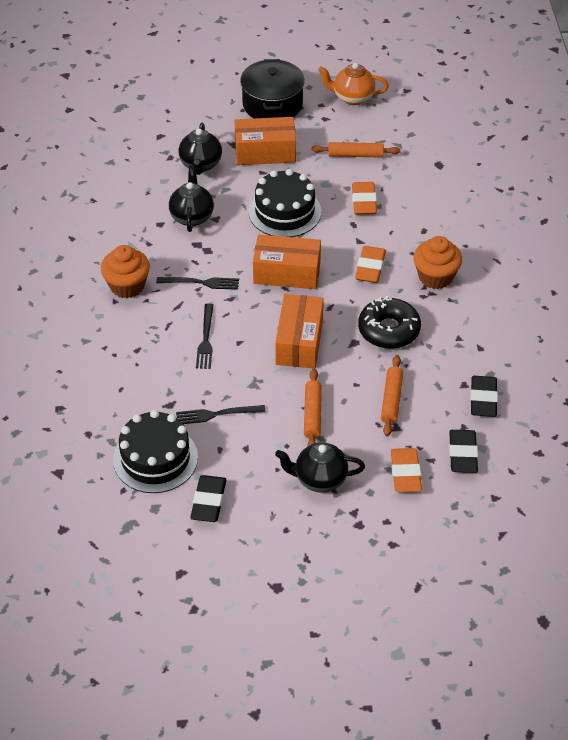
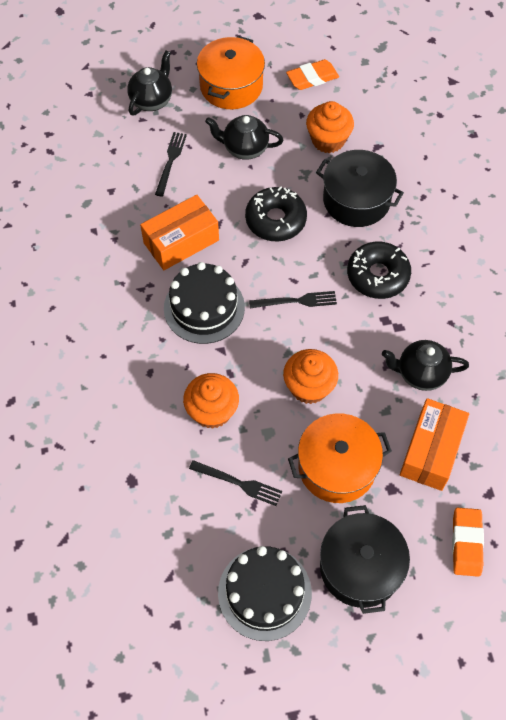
black donut: [358,296,421,349] = 1 -> [245,186,307,241] [347,241,411,299] = 2
black eraser: [190,475,226,522] [449,430,478,473] [470,376,498,417] = 3 -> none = 0
black pot: [240,59,305,118] = 1 -> [316,150,404,227] [320,505,410,614] = 2
orange box: [234,117,296,165] [253,234,321,289] [275,294,324,369] = 3 -> [140,195,219,270] [400,398,469,491] = 2
orange cupcake: [101,245,150,298] [414,236,462,289] = 2 -> [183,373,239,429] [283,349,338,404] [306,101,354,153] = 3
orange eraser: [352,182,377,215] [355,246,386,283] [391,448,422,492] = 3 -> [286,59,339,90] [452,508,484,577] = 2
orange pot: none = 0 -> [197,36,265,109] [288,413,392,503] = 2
orange rolling pin: [304,369,322,447] [311,142,401,158] [381,355,403,436] = 3 -> none = 0
orange teapot: [318,63,389,105] = 1 -> none = 0

